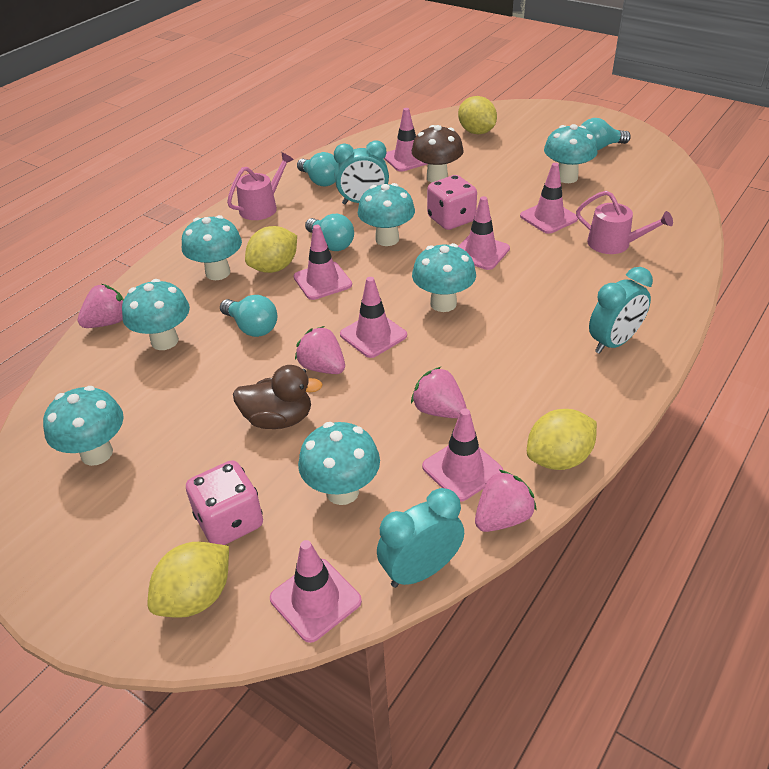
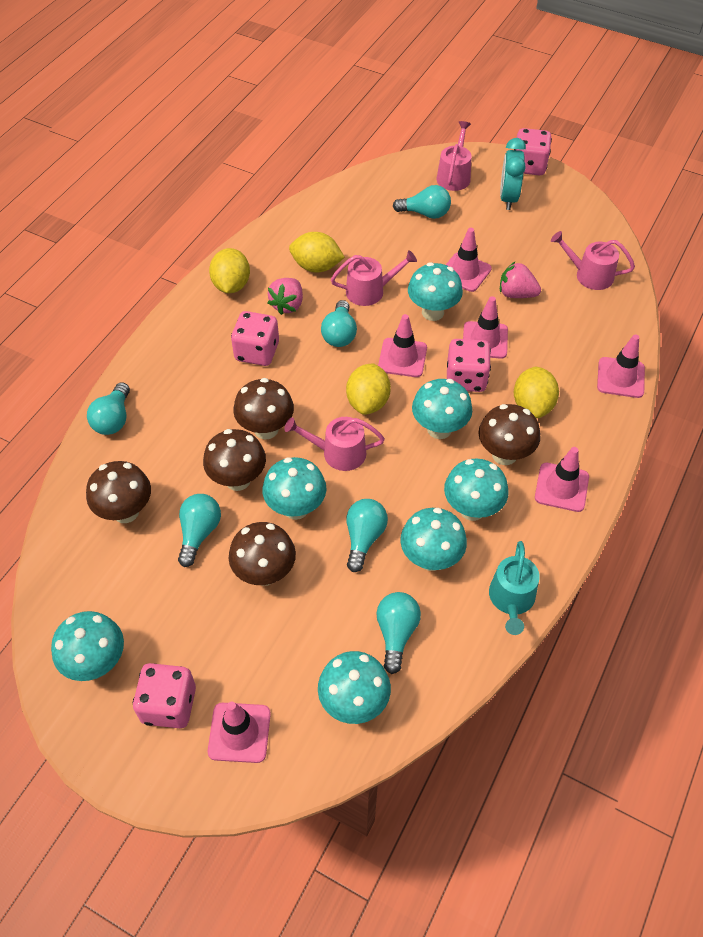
brown duck: [233,365,323,429] = 1 -> none = 0
brown mushroom: [412,125,464,183] = 1 -> [86,461,151,523] [203,429,266,491] [229,522,296,586] [233,378,294,440] [478,404,540,465] = 5
pink dice: [186,460,263,545] [427,175,477,230] = 2 -> [133,663,196,728] [231,311,279,366] [447,339,491,392] [514,128,552,175] = 4
pink strawberry: [78,284,124,328] [295,326,345,374] [411,367,467,418] [475,470,537,532] = 4 -> [268,278,303,315] [500,262,541,298] = 2
pink traffic cone: [270,540,362,643] [293,225,352,300] [340,277,407,358] [384,108,427,172] [422,408,503,502] [458,196,510,270] [520,163,578,234] = 7 -> [208,702,271,763] [378,314,427,377] [446,228,492,292] [463,296,508,359] [535,447,589,512] [597,335,645,398] = 6
pink watering can: [227,152,294,220] [576,191,673,254] = 2 -> [284,417,385,471] [331,250,417,306] [436,121,472,191] [551,231,635,290] = 4
turquoise clock: [334,140,389,205] [377,488,464,588] [589,267,653,354] = 3 -> [500,138,526,210] = 1
turquoise light bulb: [220,295,277,337] [297,152,337,186] [305,214,354,251] [581,118,631,150] = 4 -> [87,382,130,435] [178,494,221,567] [321,300,357,347] [346,499,388,572] [376,592,421,674] [393,185,451,219] = 6
turquoise watering can: none = 0 -> [489,541,540,635] = 1

